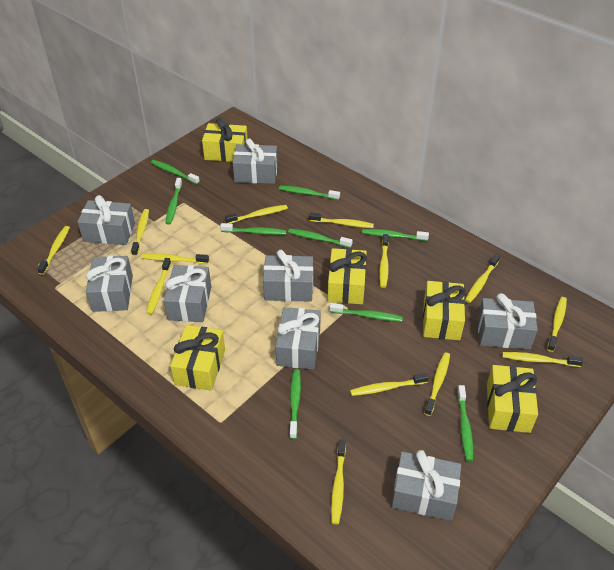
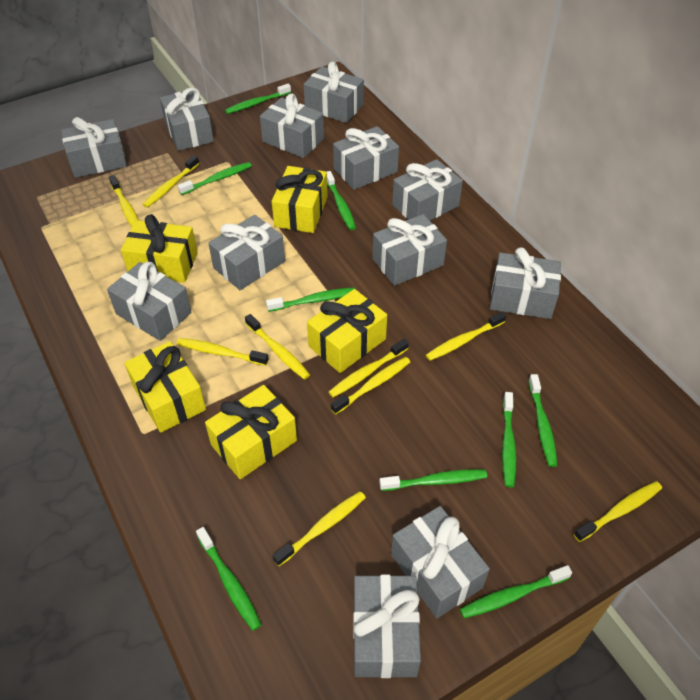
grey gift: [78,195,135,245] [86,256,133,312] [164,265,211,322] [233,139,278,184] [263,250,313,302] [275,307,321,370] [392,450,461,521] [478,293,538,349] = 8 -> [61,117,127,178] [107,262,191,341] [160,87,214,151] [208,215,285,290] [260,94,324,158] [303,62,364,123] [333,126,399,190] [353,574,421,678] [372,214,447,286] [391,506,490,619] [392,159,463,220] [490,247,561,319] = 12
yellow toothbrush: [37,226,70,275] [131,209,149,256] [141,253,209,264] [146,258,171,315] [225,205,288,224] [309,213,374,228] [331,439,346,524] [350,373,429,396] [379,234,389,288] [424,352,450,416] [465,254,500,303] [502,352,583,367] [547,297,567,352] = 13 -> [109,175,138,227] [143,155,199,208] [177,338,269,366] [245,314,310,380] [273,491,366,566] [329,339,409,397] [331,357,410,414] [426,311,506,361] [574,481,662,542] = 9

